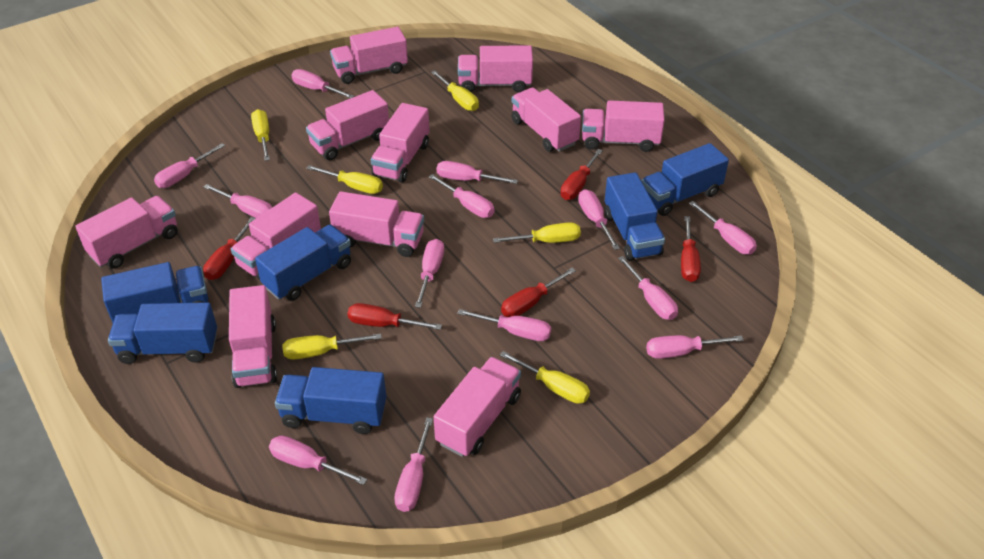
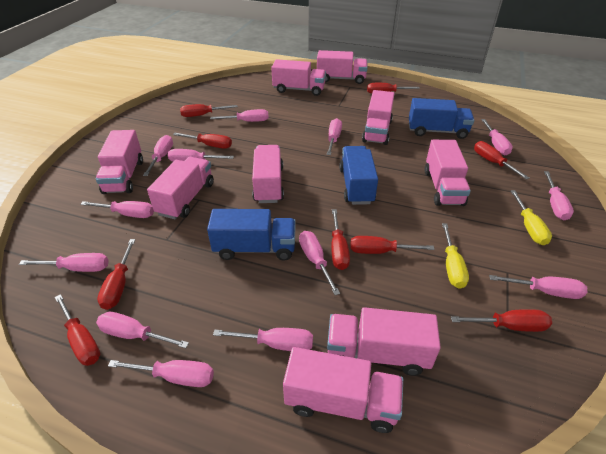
blue truck: [101,262,208,323] [108,302,217,364] [255,225,351,301] [275,367,386,434] [605,172,665,261] [641,143,729,216] = 6 -> [207,209,296,261] [339,146,378,205] [409,98,474,139] = 3
pink truck: [75,196,178,268] [229,285,277,388] [231,192,321,280] [306,90,389,160] [329,191,424,257] [330,27,408,84] [371,103,430,183] [434,357,521,457] [458,45,533,92] [511,88,581,152] [582,100,665,152] = 11 -> [95,130,143,194] [147,157,214,219] [252,145,284,203] [271,59,326,96] [283,347,403,433] [317,50,368,84] [327,307,441,376] [362,90,394,145] [425,140,471,206] = 9
red screwdriver: [203,217,256,280] [347,303,442,330] [501,268,576,317] [560,149,603,200] [681,216,701,282] = 5 -> [55,294,100,366] [97,239,135,310] [173,133,232,149] [180,104,238,117] [331,209,350,270] [350,236,435,254] [367,83,420,94] [451,309,552,332] [474,141,529,180] = 9
yellow screwdriver: [251,109,270,161] [282,333,382,360] [306,165,383,194] [431,70,479,111] [493,222,581,243] [500,351,590,404] = 6 -> [442,223,469,289] [510,190,552,245] = 2

